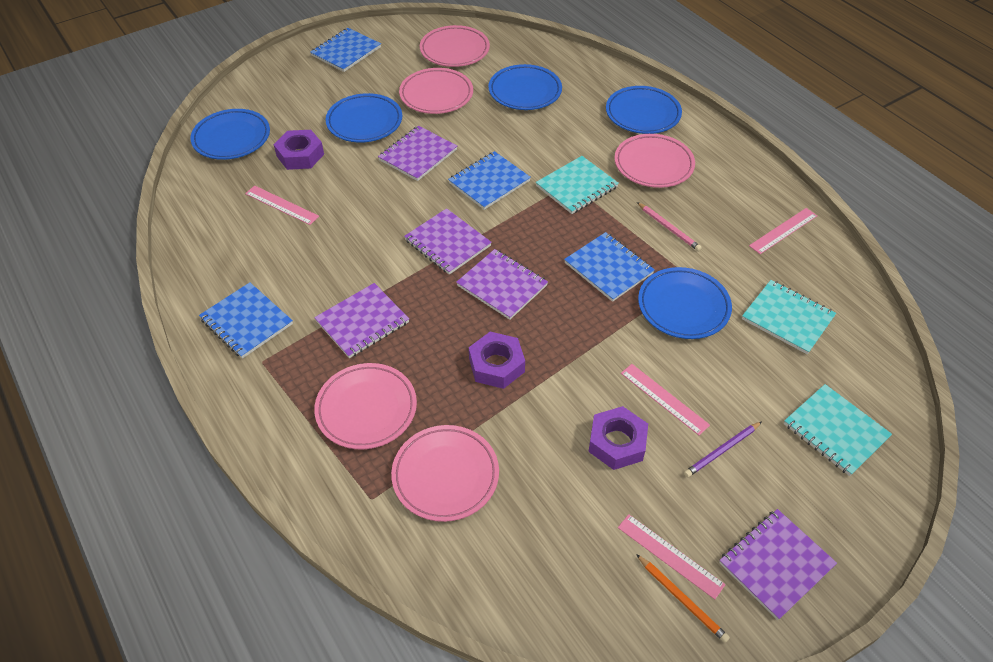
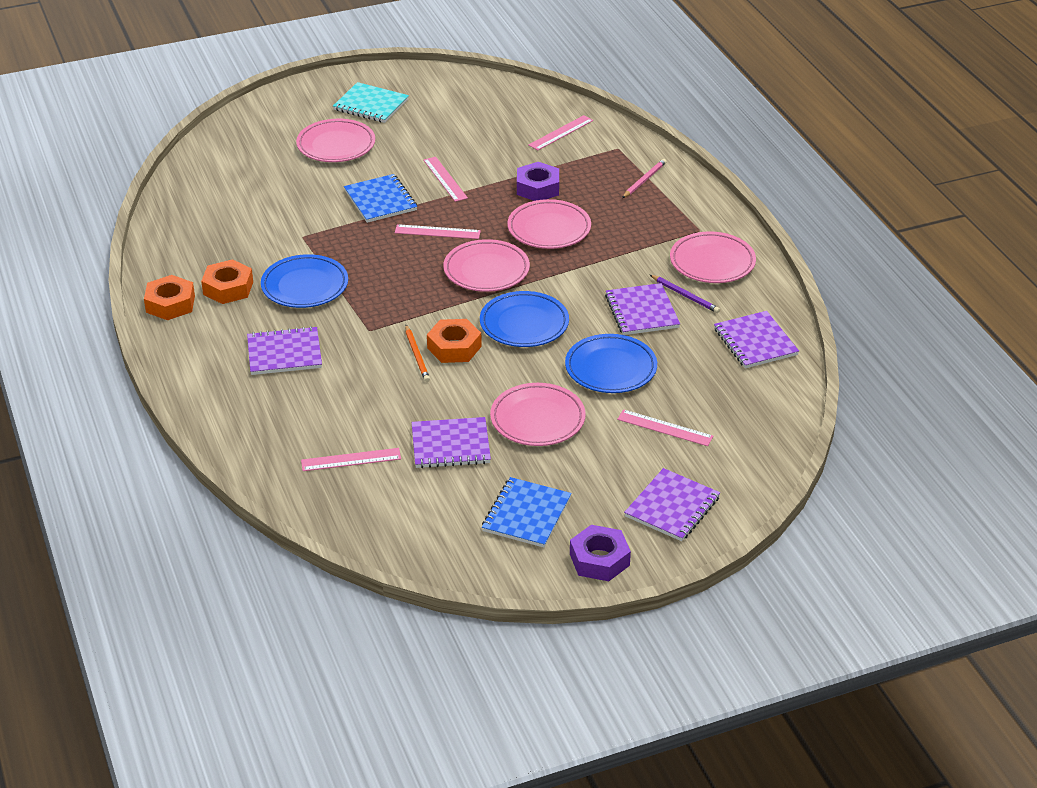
blue notebook: [199,282,293,359] [310,28,381,72] [448,151,531,210] [564,232,655,302] = 4 -> [344,174,417,223] [482,477,571,548] = 2
blue plate: [190,109,270,160] [326,93,402,143] [488,64,562,110] [606,86,682,134] [638,267,732,339] = 5 -> [261,254,348,308] [480,291,569,347] [565,334,657,393] = 3
orange nut: none = 0 -> [144,275,195,320] [201,259,253,304] [427,319,482,363] = 3
pink ruler: [245,185,319,225] [618,514,726,599] [621,364,710,435] [749,208,817,254] = 4 -> [301,448,401,471] [395,224,481,239] [423,157,468,202] [528,115,593,150] [617,409,713,446] = 5
purple nut: [274,130,324,170] [469,332,525,389] [588,406,648,470] = 3 -> [517,162,559,201] [570,525,631,581] = 2
turquoise notebook: [536,156,619,214] [742,280,836,354] [784,384,892,476] = 3 -> [333,82,409,123] = 1

